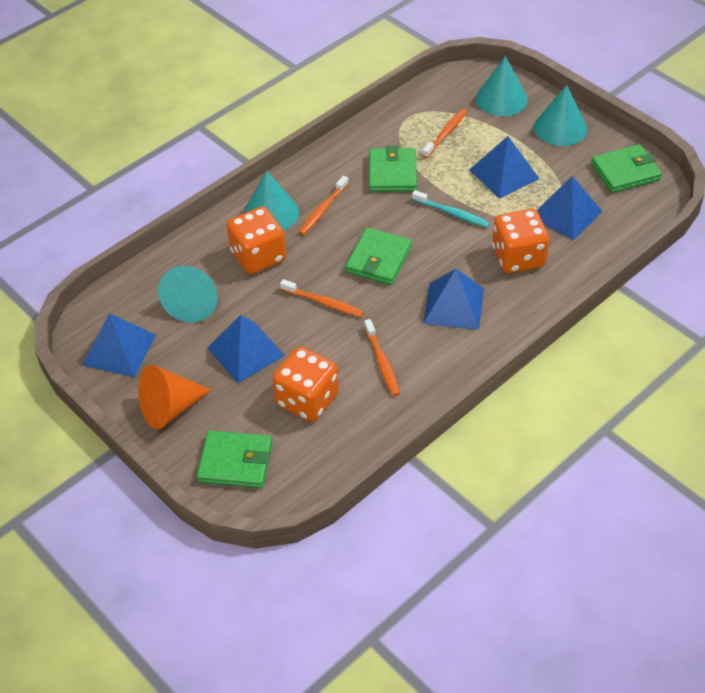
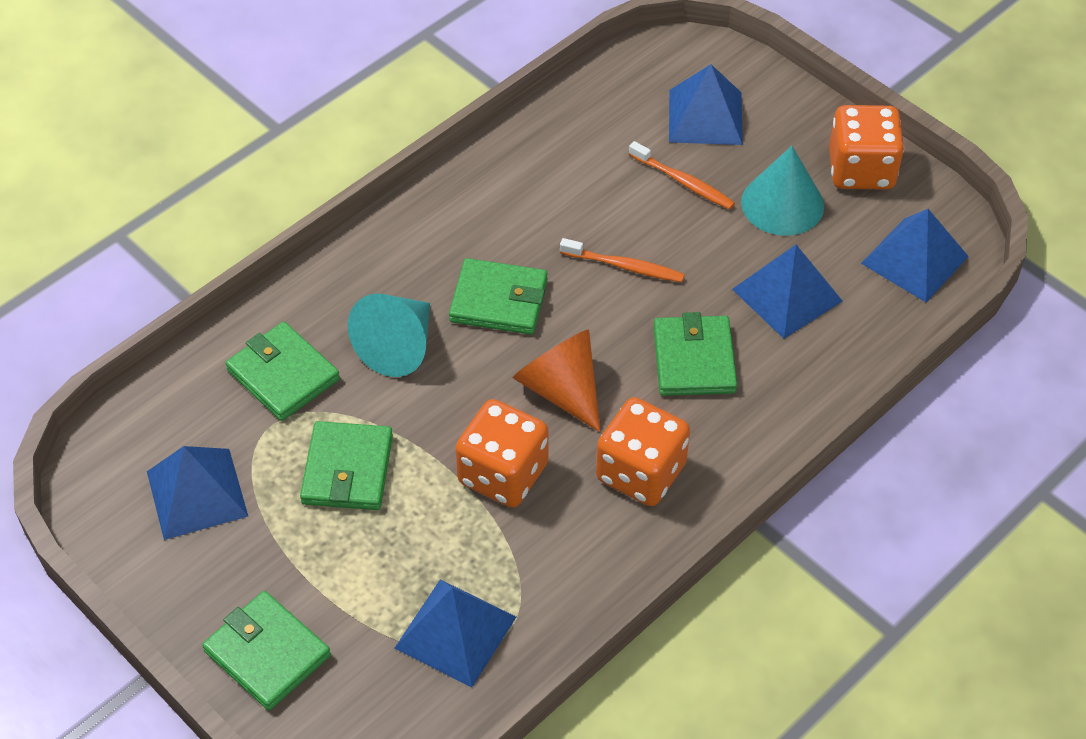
green wallet: [197,430,272,488] [345,228,412,285] [369,146,417,192] [591,144,662,193] = 4 -> [202,591,331,710] [226,322,340,421] [300,421,393,510] [449,258,548,335] [653,312,737,396] = 5
orange toothbrush: [280,279,364,317] [299,176,349,235] [364,319,400,396] [422,109,467,158] = 4 -> [560,238,685,282] [629,141,735,210] = 2
turquoise cone: [158,266,218,322] [243,171,299,231] [476,56,528,116] [534,85,587,146] = 4 -> [348,294,430,377] [741,146,824,236] = 2
turquoise toothbrush: [412,190,490,228] = 1 -> none = 0

